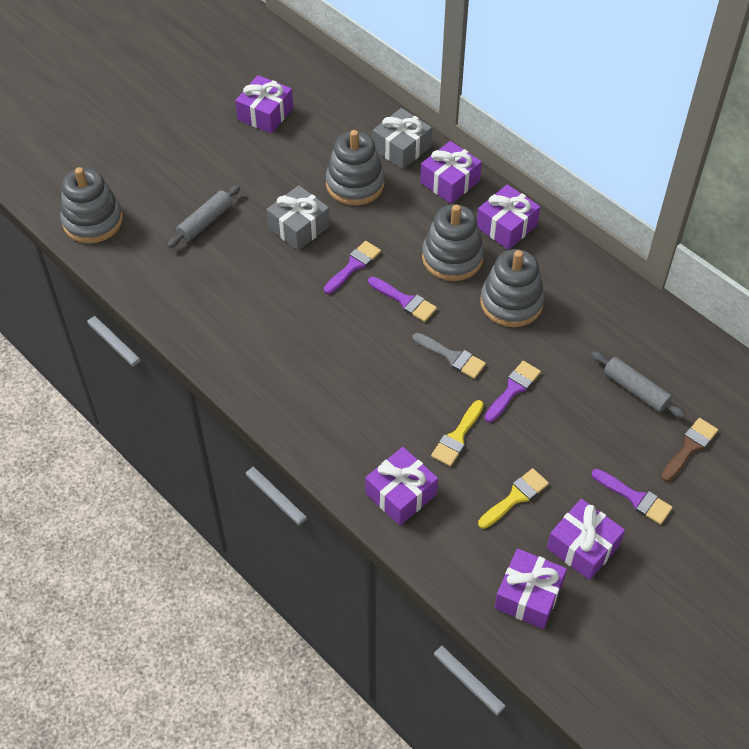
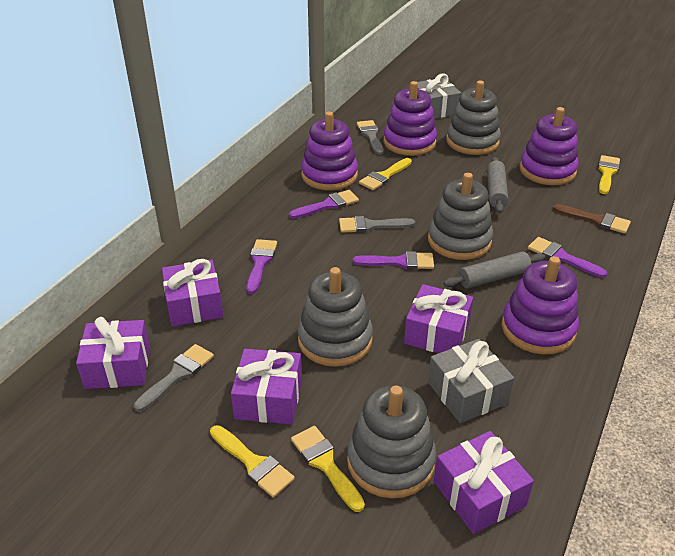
grey brush: [412,333,486,379] = 1 -> [134,344,214,412] [339,216,415,233] [357,120,384,155] = 3
purple gift: [235,75,293,134] [365,447,438,525] [420,141,482,204] [477,184,540,250] [494,548,567,629] [547,499,625,580] = 6 -> [76,317,150,389] [162,259,223,327] [231,349,302,425] [404,284,473,353] [434,431,534,534] = 5
purple stacking toy: none = 0 -> [301,112,358,190] [383,81,437,156] [502,256,579,355] [520,107,579,185] = 4
yellow brush: [431,400,484,466] [478,468,549,529] = 2 -> [210,425,295,498] [291,426,365,512] [359,158,412,190] [598,155,620,194] = 4

